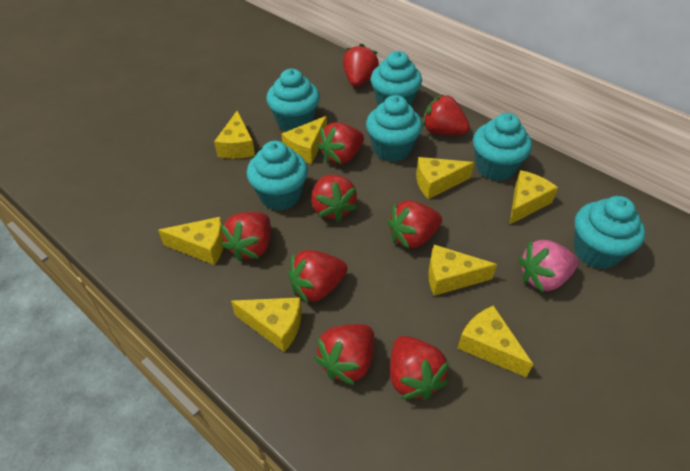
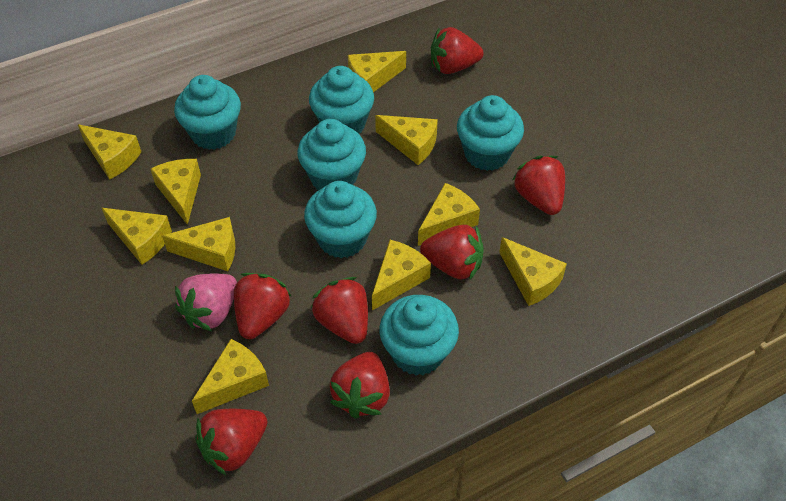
red strawberry: [221,212,271,261] [288,250,347,303] [311,175,357,222] [314,324,374,385] [318,123,364,165] [343,44,379,87] [387,200,442,249] [390,336,449,400] [423,94,470,135] = 9 -> [195,409,267,476] [234,273,292,339] [311,277,368,344] [330,352,390,419] [420,225,484,281] [431,27,483,74] [513,156,565,215] = 7
yellow cheese: [158,217,224,265] [214,110,255,159] [231,297,302,352] [282,116,327,164] [416,157,474,199] [428,245,497,296] [458,305,533,377] [509,170,558,225] = 8 -> [78,124,141,180] [102,208,172,265] [151,159,201,225] [162,217,235,271] [192,339,269,414] [348,51,406,92] [372,240,431,310] [375,115,438,165] [418,183,480,246] [499,237,567,306] = 10

